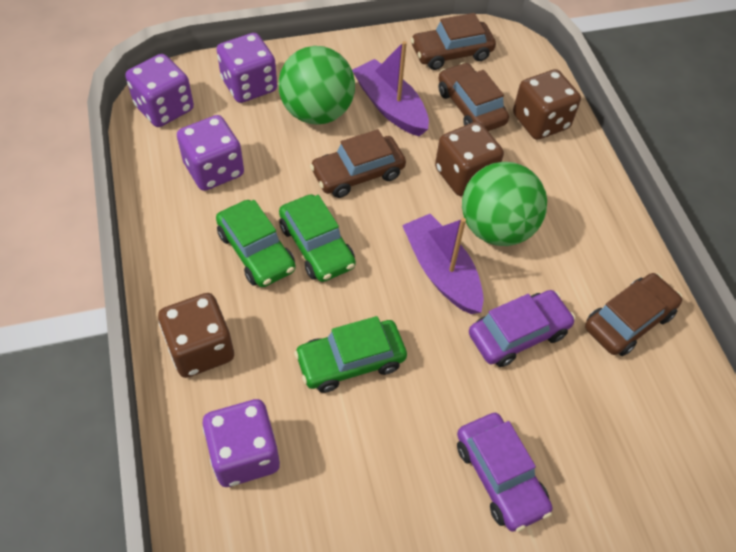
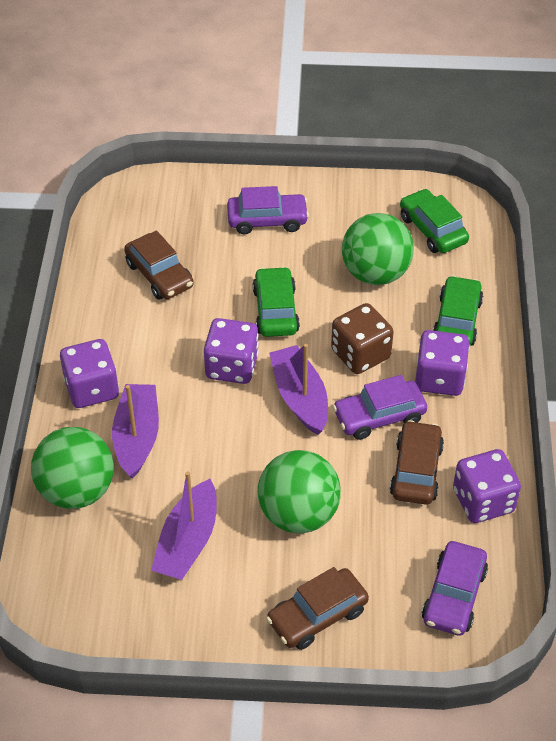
brown car: [310,129,406,198] [411,13,496,70] [438,62,509,131] [585,273,682,356] = 4 -> [124,231,194,300] [266,567,369,650] [390,420,444,505] = 3
brown dice: [158,293,234,378] [435,122,504,196] [513,69,581,140] = 3 -> [331,303,394,374] = 1
green ball: [278,46,355,125] [462,162,547,246] = 2 -> [31,427,114,509] [258,450,341,534] [342,213,414,285] = 3
purple boat: [352,41,429,136] [402,214,484,314] = 2 -> [112,384,159,479] [151,471,217,580] [269,344,328,435] = 3
purple car: [457,413,553,532] [469,290,575,367] = 2 -> [227,186,309,235] [333,375,427,440] [422,541,488,636] = 3

